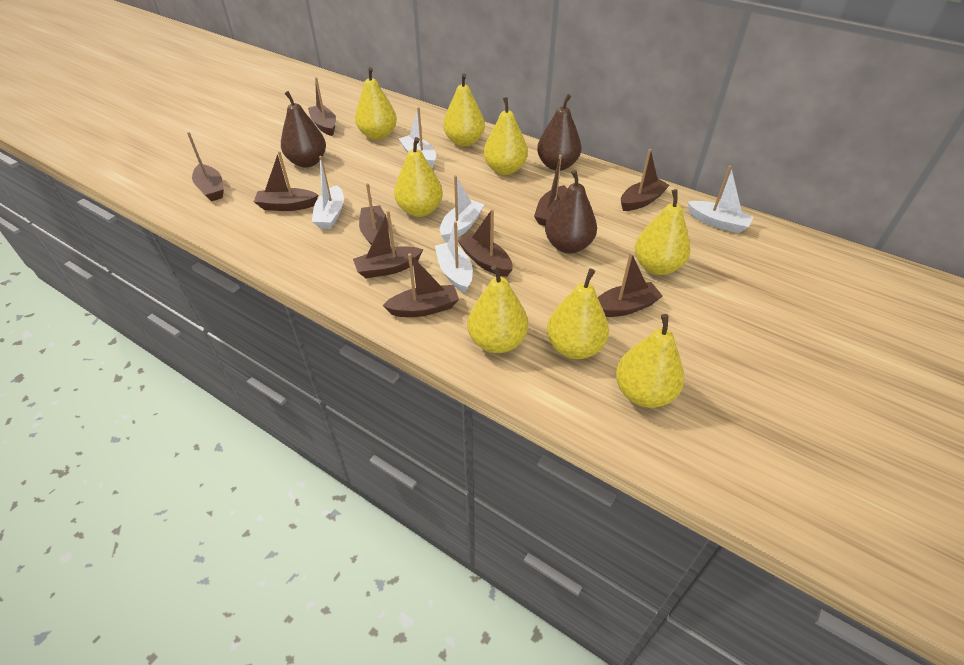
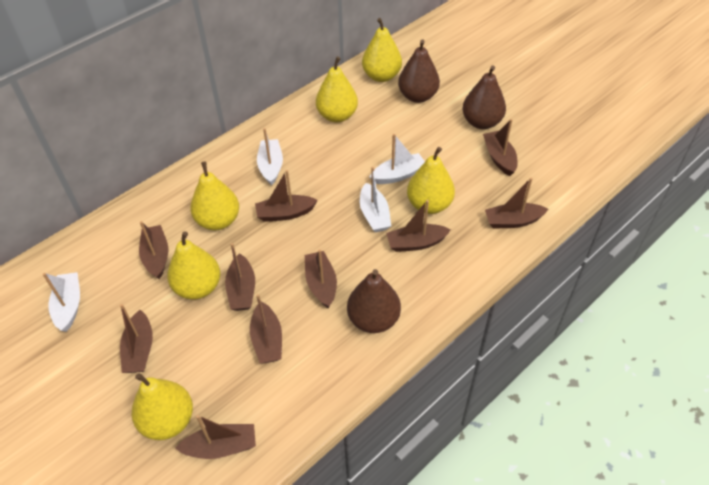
white boat: [312,156,344,229] [399,107,436,168] [435,221,473,293] [440,175,484,242] [688,165,753,233] = 5 -> [43,272,80,332] [257,128,283,185] [360,167,391,232] [369,134,425,184] = 4
yellow pear: [355,67,397,140] [394,137,443,217] [443,73,485,147] [467,265,528,353] [483,97,528,175] [547,268,609,359] [616,314,684,408] [635,189,690,275] = 8 -> [132,373,193,440] [167,231,220,300] [190,161,239,230] [316,57,358,122] [362,18,402,82] [407,147,455,214] = 6

